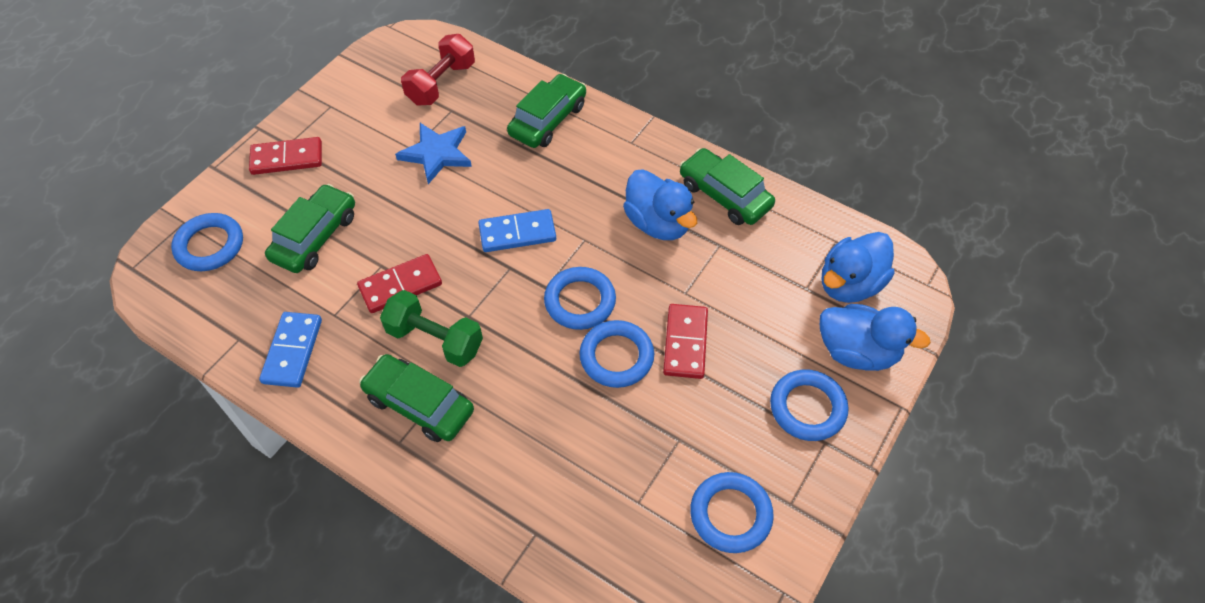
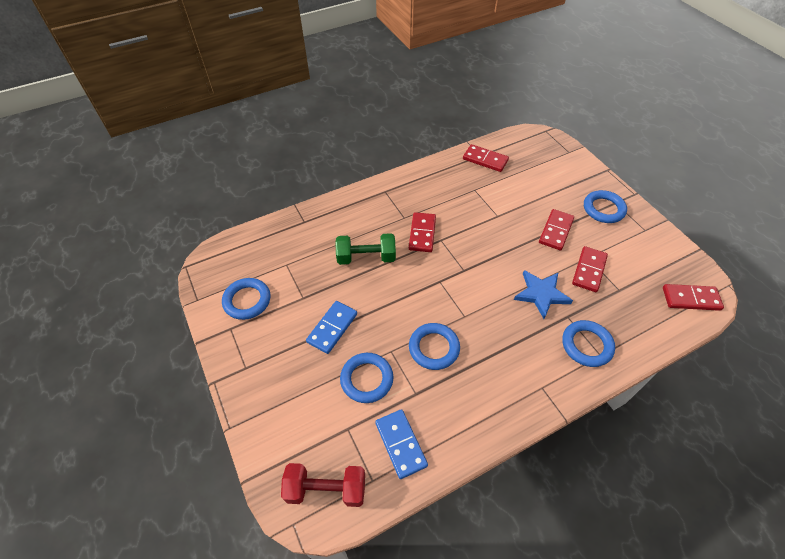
blue duck: [623,169,697,240] [820,304,931,371] [822,232,895,303] = 3 -> none = 0
green car: [265,184,355,273] [359,354,474,442] [507,74,586,148] [680,148,775,225] = 4 -> none = 0
red domino: [249,137,322,175] [357,254,442,313] [663,304,708,379] = 3 -> [409,212,436,252] [463,144,509,172] [539,209,574,250] [572,246,608,292] [663,284,724,311] = 5

